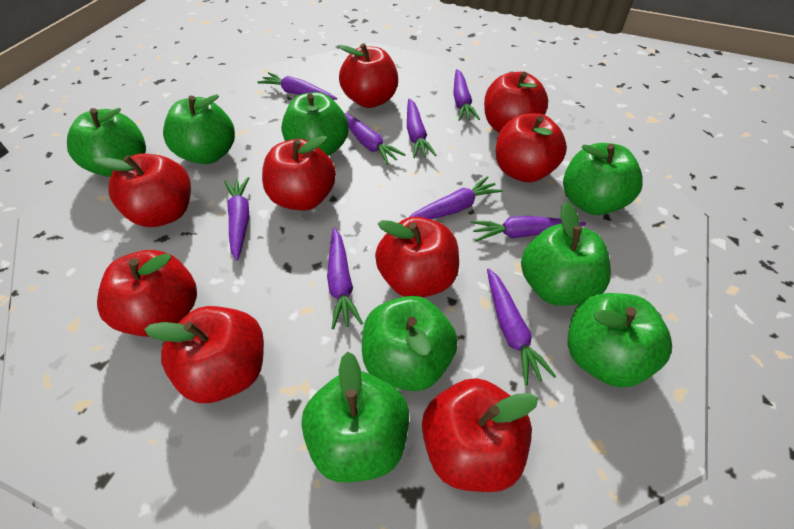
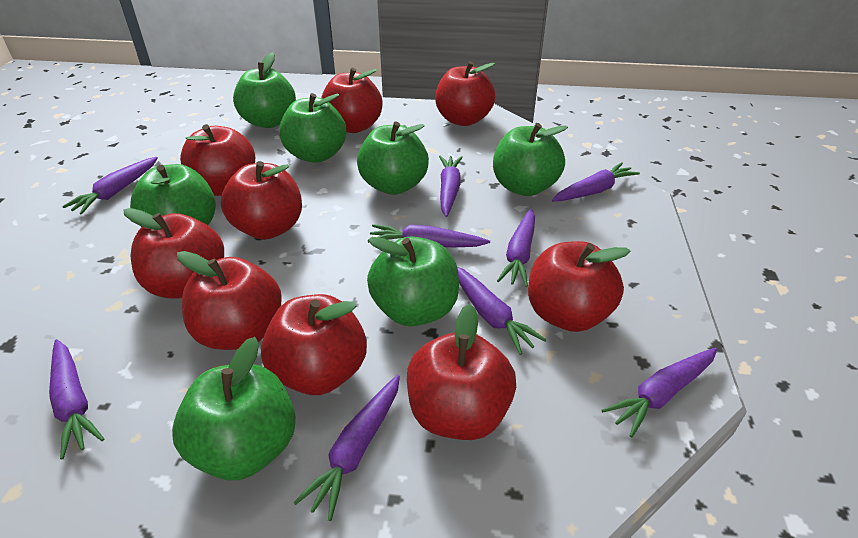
green apple: [67,108,146,177] [163,94,235,164] [281,92,348,156] [302,352,409,482] [362,296,458,391] [521,202,611,306] [563,143,643,215] [568,293,672,387] = 8 -> [130,164,216,227] [172,337,296,480] [233,52,296,128] [279,93,346,163] [357,121,429,195] [367,236,459,326] [493,123,568,196] = 7

